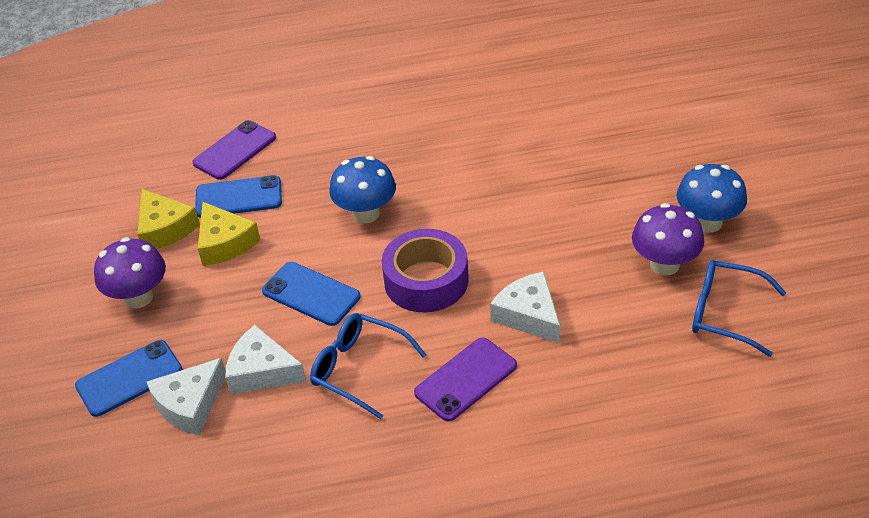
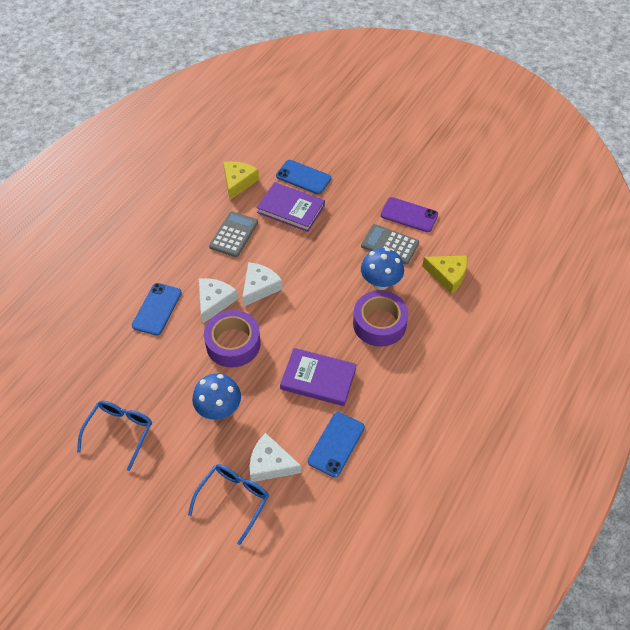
grey calculator: none = 0 -> [209,211,258,257] [361,224,419,264] = 2
purple book: none = 0 -> [257,182,325,232] [280,348,357,406] = 2
purple mushroom: [94,237,166,308] [632,203,704,275] = 2 -> none = 0
purple phone: [192,120,276,180] [414,338,517,422] = 2 -> [381,197,438,232] = 1
purple tape: [382,229,469,312] = 1 -> [204,310,261,368] [353,290,408,347] = 2

